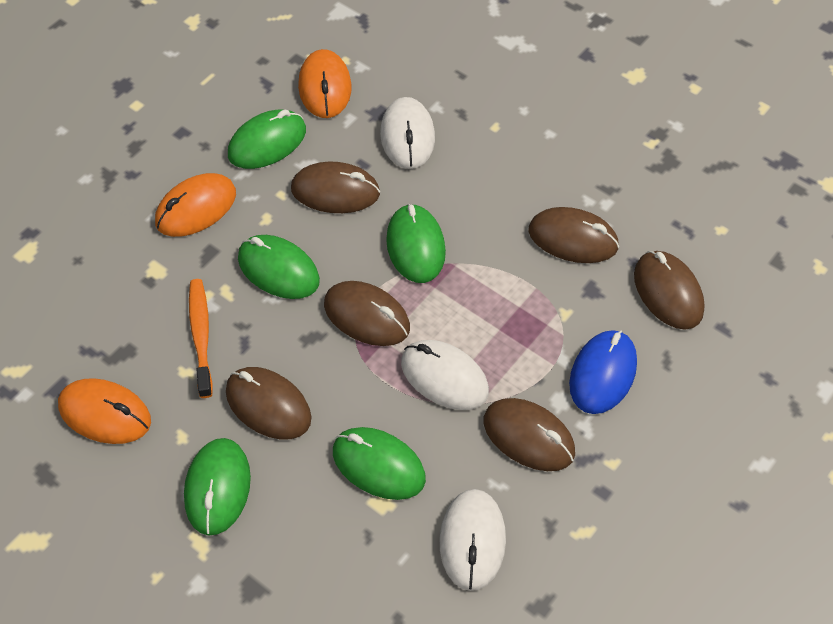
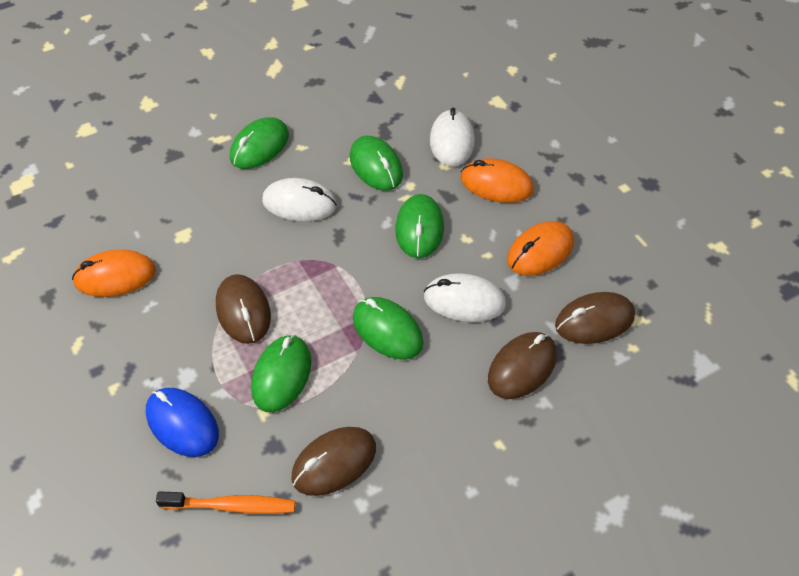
brown mouse: [226,367,312,440] [291,162,380,213] [324,281,410,346] [484,398,575,471] [528,207,619,263] [634,251,704,330] = 6 -> [216,274,271,344] [291,427,376,496] [488,332,557,399] [555,292,635,344] = 4

